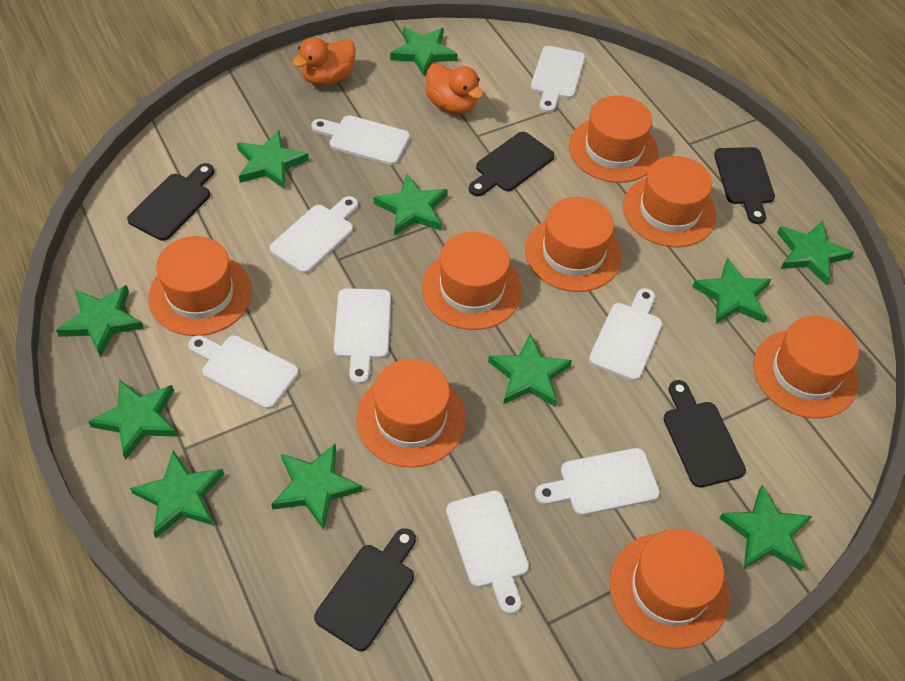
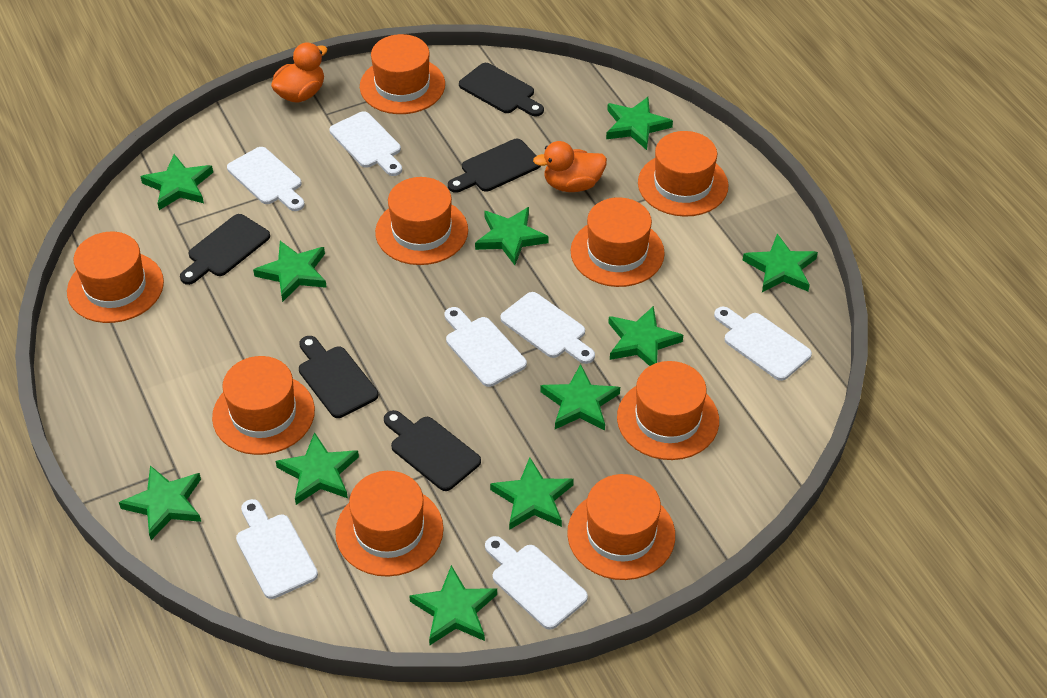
orange hat: [148,236,252,336] [356,359,466,468] [422,232,522,330] [525,197,622,292] [569,95,659,183] [610,529,730,649] [623,156,717,247] [754,316,859,418] = 8 -> [67,232,164,323] [212,356,315,455] [335,471,444,577] [360,34,445,114] [375,177,468,265] [567,474,675,580] [571,197,665,287] [617,361,719,460] [638,131,729,217] = 9
white cutting board: [188,335,299,409] [269,196,358,274] [311,115,410,165] [334,288,391,384] [446,490,529,614] [531,46,585,113] [535,448,660,516] [589,288,662,381] = 8 -> [227,147,305,211] [236,499,318,599] [330,111,402,176] [445,307,527,387] [485,536,588,630] [500,292,595,364] [714,307,812,381] = 7

